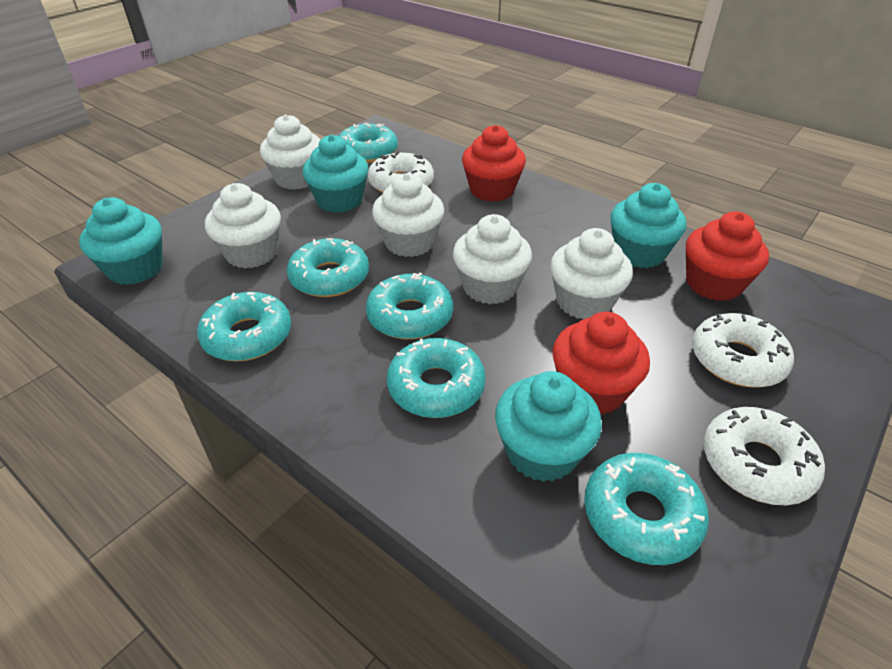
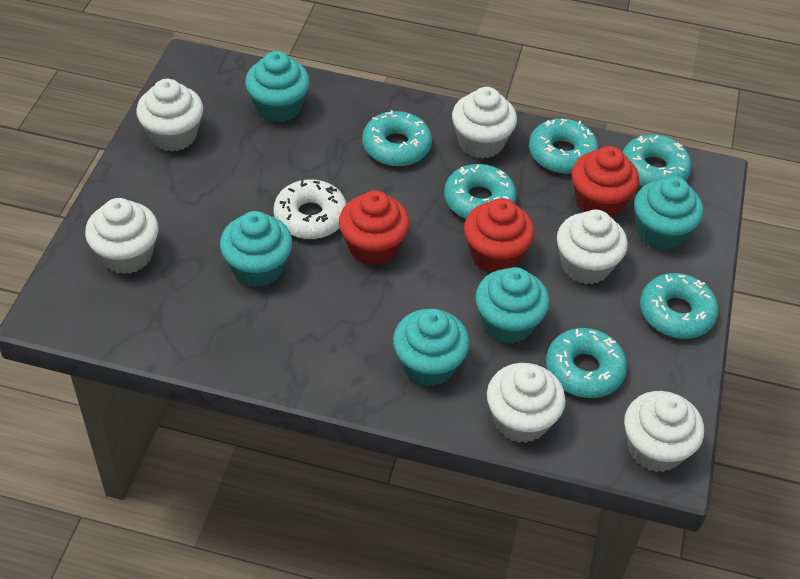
turquoise cupcake: [79,197,163,285] [302,135,368,213] [495,371,602,482] [611,183,686,268] = 4 -> [220,211,293,287] [245,51,310,123] [393,309,470,386] [475,267,550,344] [634,176,703,250] = 5
white cupcake: [205,183,281,269] [260,114,320,190] [372,173,444,257] [453,214,532,304] [550,228,633,319] = 5 -> [85,198,158,274] [136,79,203,152] [452,87,517,159] [487,363,566,443] [557,210,628,284] [624,391,704,472] = 6
white donut: [368,152,434,193] [692,313,794,388] [704,407,825,505] = 3 -> [273,179,347,239] = 1

